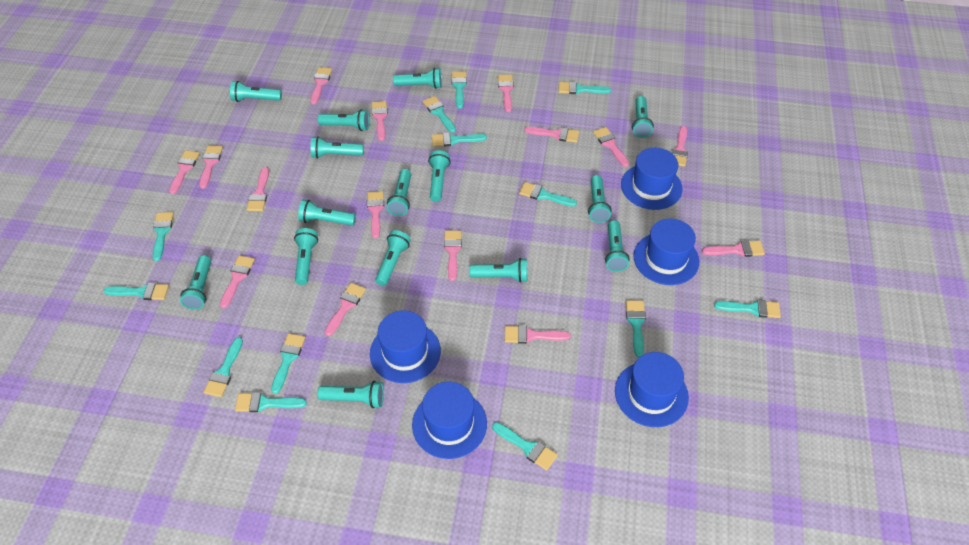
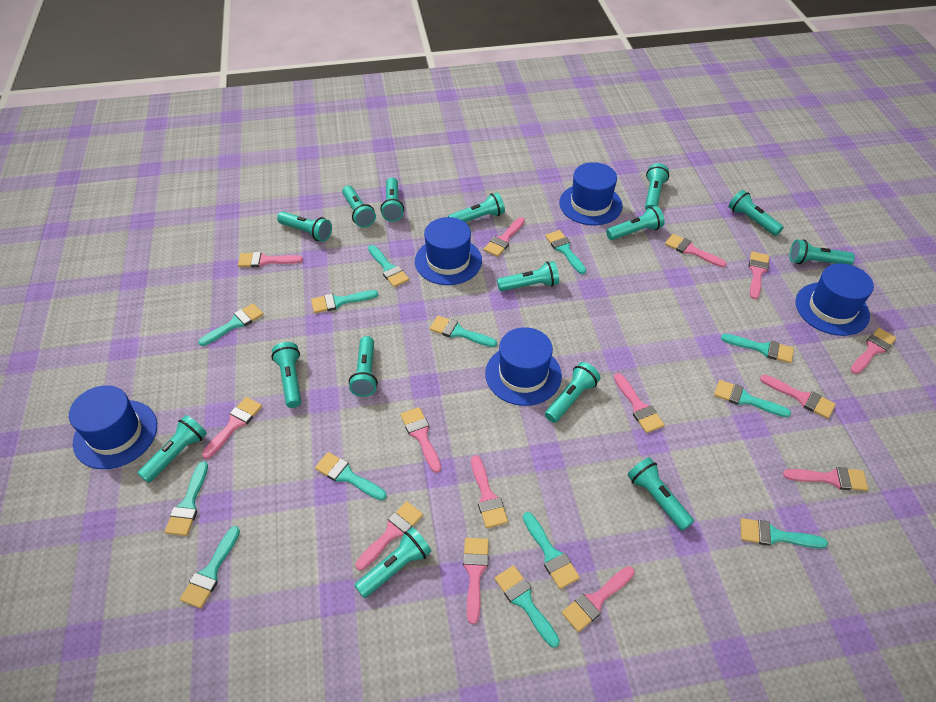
pink brush: [169,150,200,194] [199,145,223,189] [220,255,255,308] [247,167,269,211] [310,67,332,104] [325,283,366,336] [367,191,384,238] [372,101,388,141] [444,231,462,281] [498,75,514,112] [505,325,571,344] [524,127,579,143] [593,127,629,167] [671,126,688,167] [702,240,765,257] = 15 -> [202,397,262,459] [238,252,303,267] [355,501,423,571] [401,407,441,473] [463,538,489,624] [471,455,508,528] [483,217,525,257] [562,566,635,632] [614,373,664,433] [665,234,727,268] [749,251,769,299] [760,374,836,419] [783,467,868,491] [850,328,896,374] = 14

